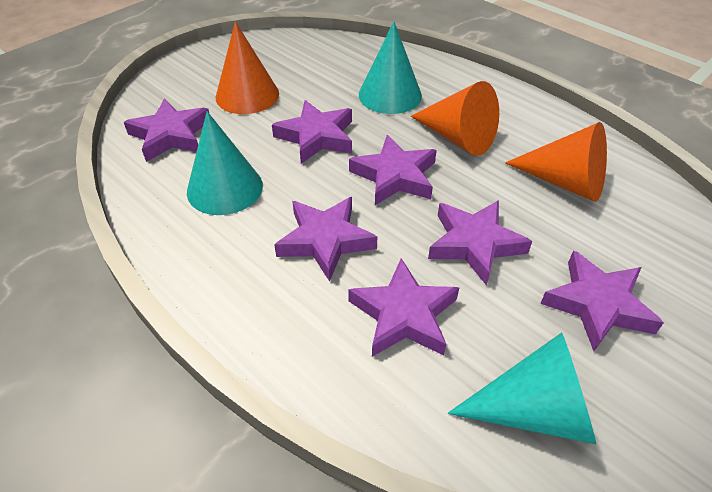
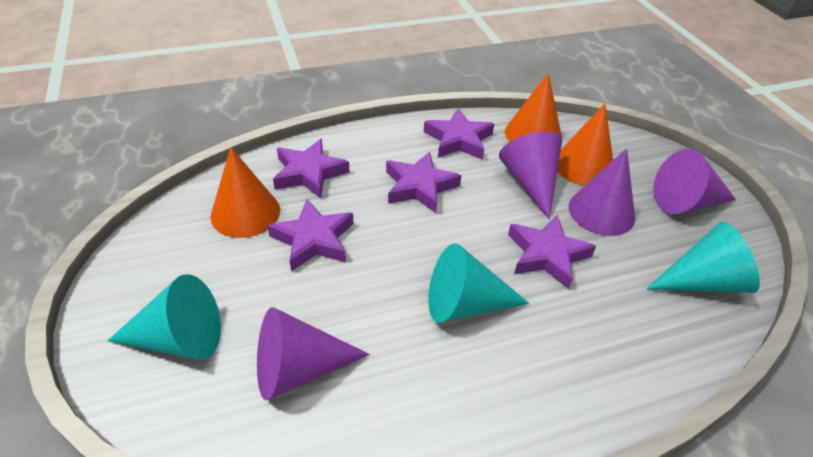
purple cone: none = 0 -> [257,307,370,400] [499,132,562,220] [569,148,635,236] [653,149,736,214] = 4
purple star: [124,99,209,162] [272,100,352,164] [274,197,377,282] [348,258,459,357] [349,135,437,205] [428,200,532,285] [540,250,664,351] = 7 -> [267,199,353,271] [273,139,349,199] [386,152,461,213] [424,108,494,160] [508,215,596,289] = 5

